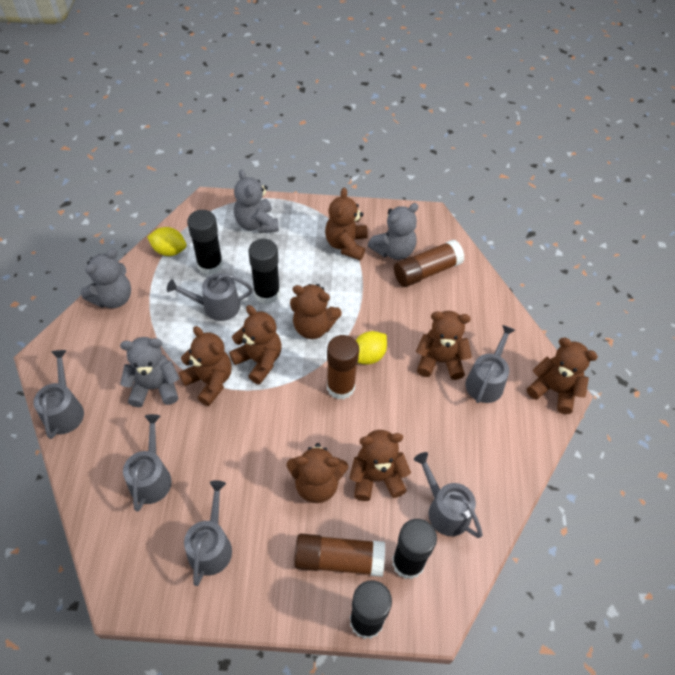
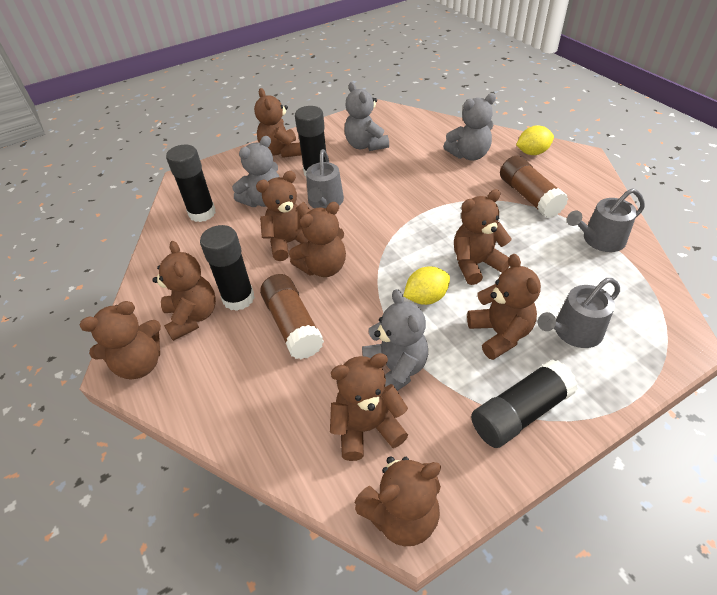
brown glue stick: [294,534,385,577] [327,335,359,400] [394,240,464,287] = 3 -> [260,274,324,359] [500,156,568,218] = 2
brown teddy bear: [179,326,232,406] [229,305,281,384] [287,443,348,503] [290,284,342,339] [325,188,368,260] [349,430,411,501] [416,311,472,380] [527,338,598,414] = 8 -> [80,301,161,379] [152,241,216,341] [254,88,302,158] [256,171,311,261] [289,202,346,277] [330,353,408,461] [355,456,441,546] [454,189,512,285] [467,254,541,360] = 9
grey watering can: [34,350,84,439] [123,414,172,512] [167,273,253,321] [184,480,232,586] [414,452,483,538] [466,325,515,403] = 6 -> [306,149,344,208] [538,278,620,348] [567,188,645,252] = 3

